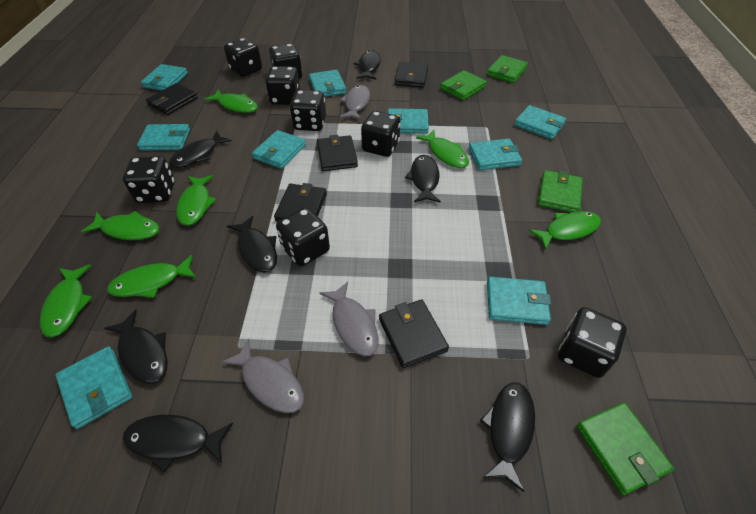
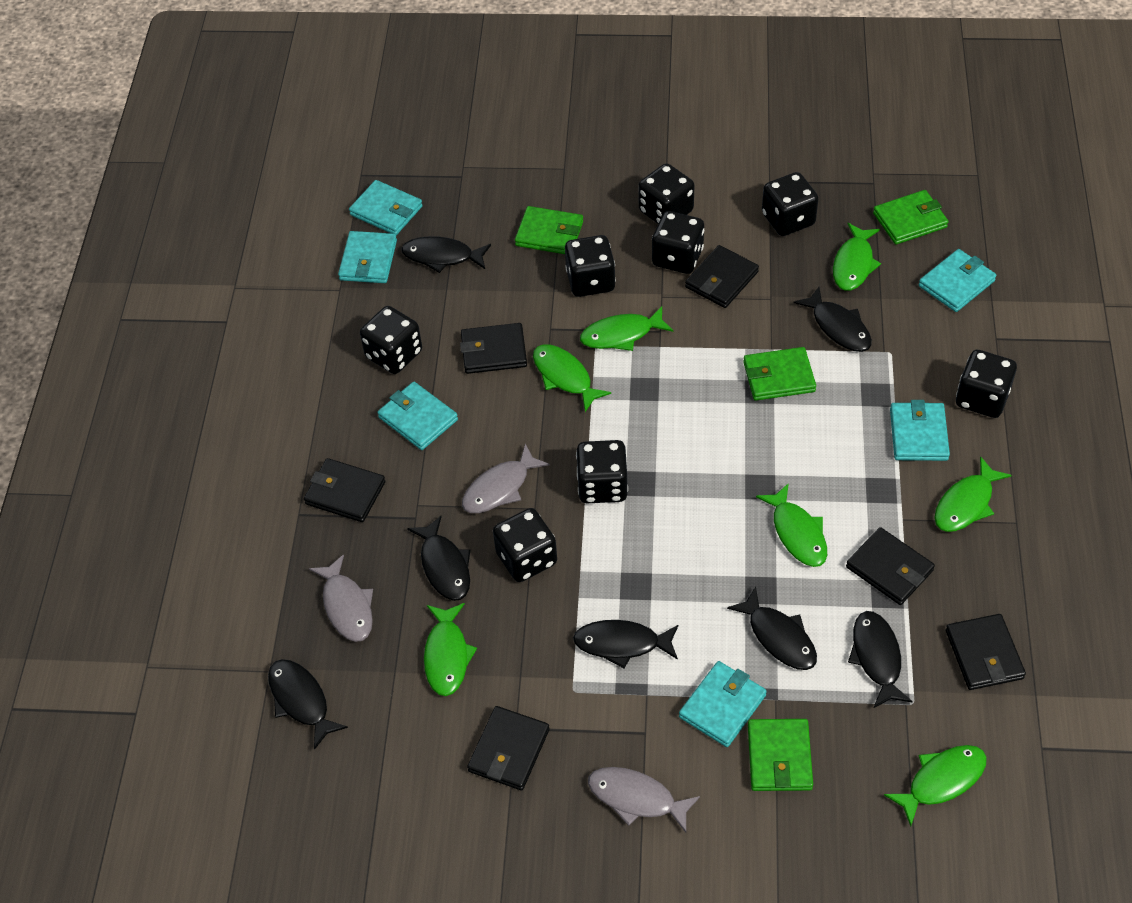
black wallet: [146,83,198,115] [274,183,326,222] [317,135,358,171] [379,300,449,368] [394,62,428,88] = 5 -> [304,458,385,522] [460,323,527,374] [467,706,550,790] [685,245,759,308] [846,527,935,605] [946,614,1026,690] = 6
turquoise wallet: [55,346,132,429] [137,124,190,151] [141,64,188,91] [252,130,306,169] [309,70,346,97] [388,108,429,134] [469,139,522,170] [487,277,551,325] [514,105,566,139] = 9 -> [338,231,397,283] [349,180,423,235] [377,382,458,450] [679,661,767,747] [890,400,950,461] [919,249,996,312] = 6

